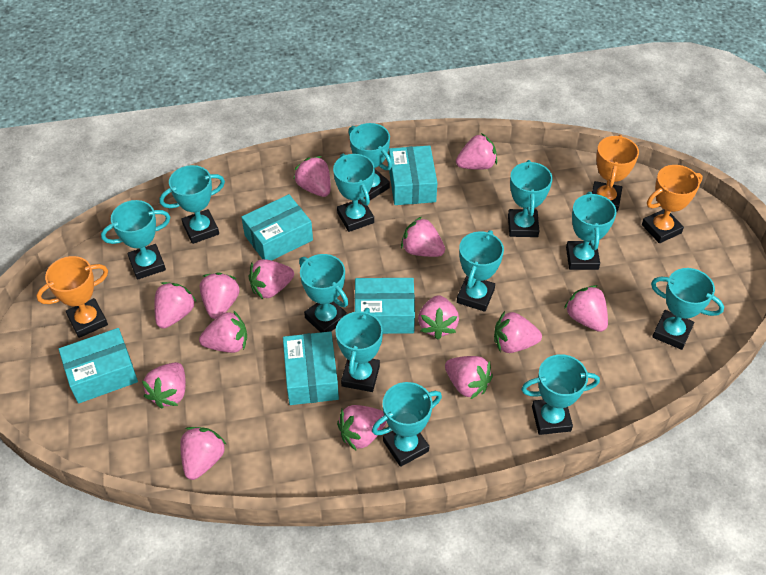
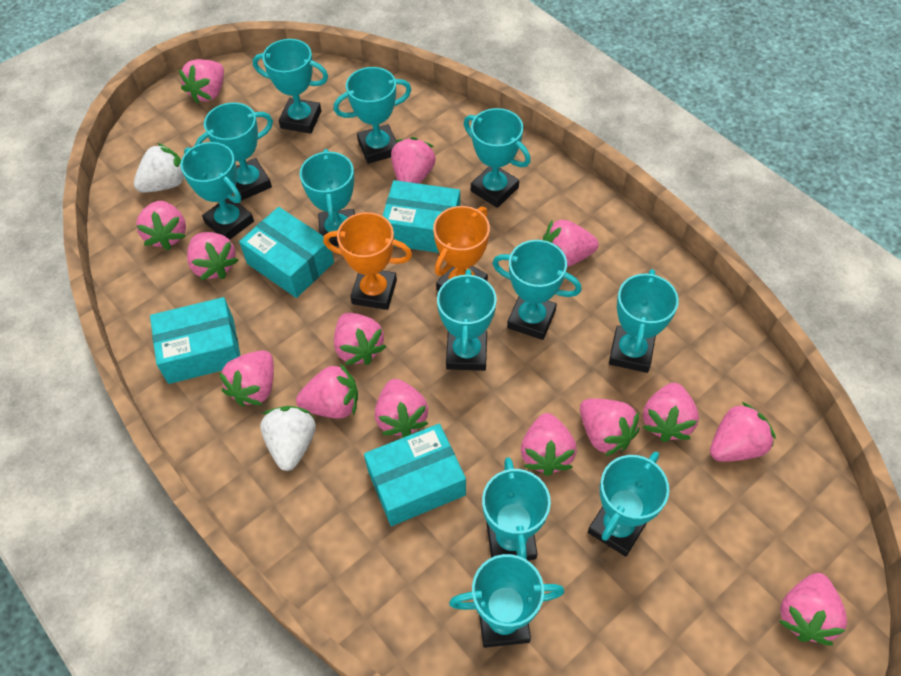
orange trophy: [36,256,108,338] [592,135,639,212] [642,165,703,243] = 3 -> [323,212,412,310] [433,206,490,291] = 2
turquoise box: [59,328,138,404] [241,194,313,261] [283,331,339,405] [355,278,415,334] [389,145,437,205] = 5 -> [150,297,241,384] [239,207,334,298] [364,424,466,526] [383,180,460,253] = 4
white strawberry: none = 0 -> [134,143,184,193] [260,406,316,471] = 2

